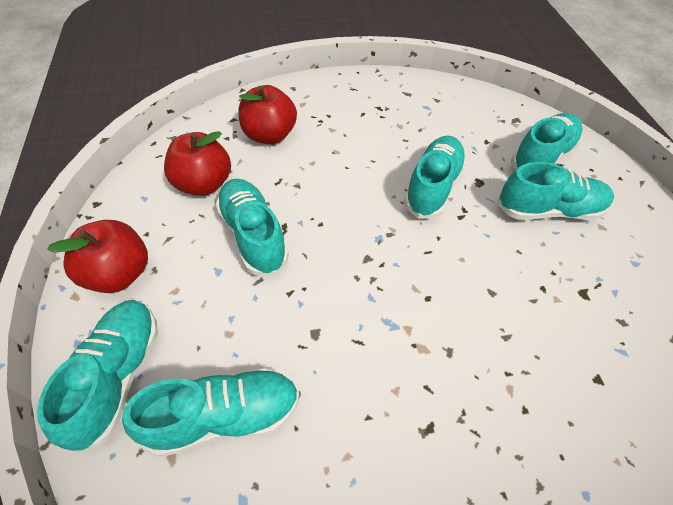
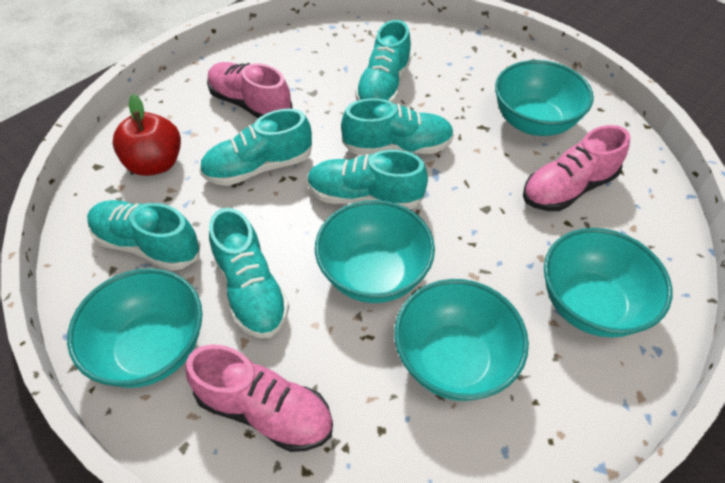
pink shoe: none = 0 -> [185,344,333,452] [207,62,293,119] [523,125,630,211] = 3
red apple: [47,220,148,293] [164,131,231,196] [239,85,297,144] = 3 -> [113,94,181,176] = 1
turquoise bowl: none = 0 -> [67,268,203,388] [315,200,435,303] [395,279,529,401] [495,60,594,136] [544,228,672,338] = 5

